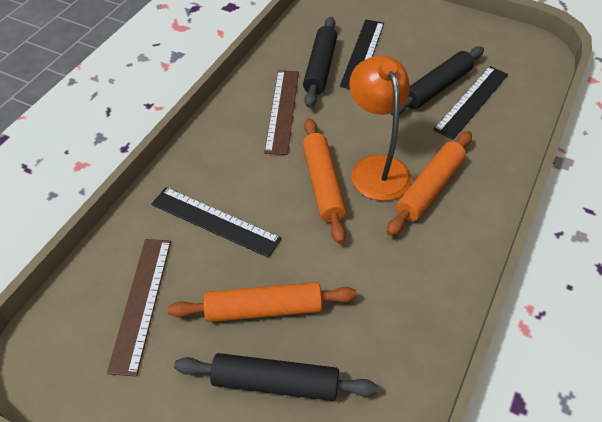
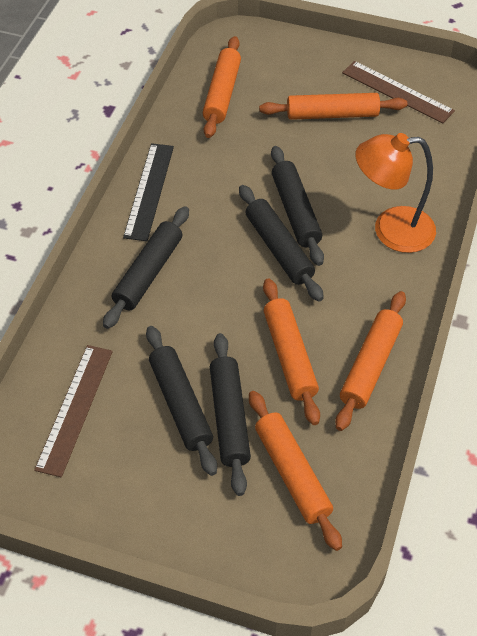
black rolling pin: [174,353,378,401] [303,17,337,108] [390,46,484,115] = 3 -> [103,206,189,329] [146,326,217,476] [210,333,251,496] [239,185,324,302] [271,146,324,266] = 5
black ruler: [151,187,282,258] [340,19,384,89] [433,66,508,140] = 3 -> [123,143,174,241] = 1
orange rolling pin: [167,282,357,322] [303,118,346,244] [387,131,472,236] = 3 -> [203,36,241,138] [249,391,342,551] [259,93,407,120] [263,278,320,425] [335,291,406,431] = 5

